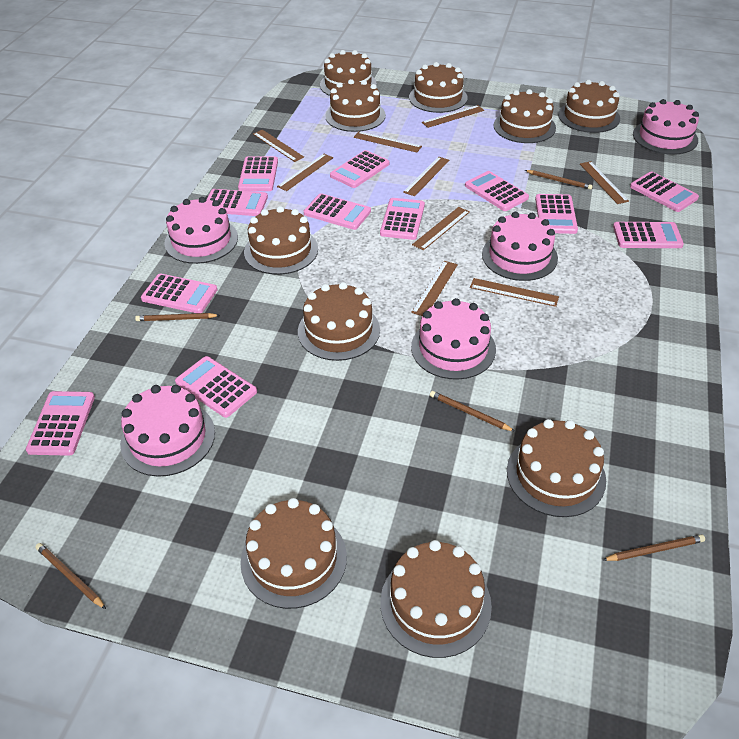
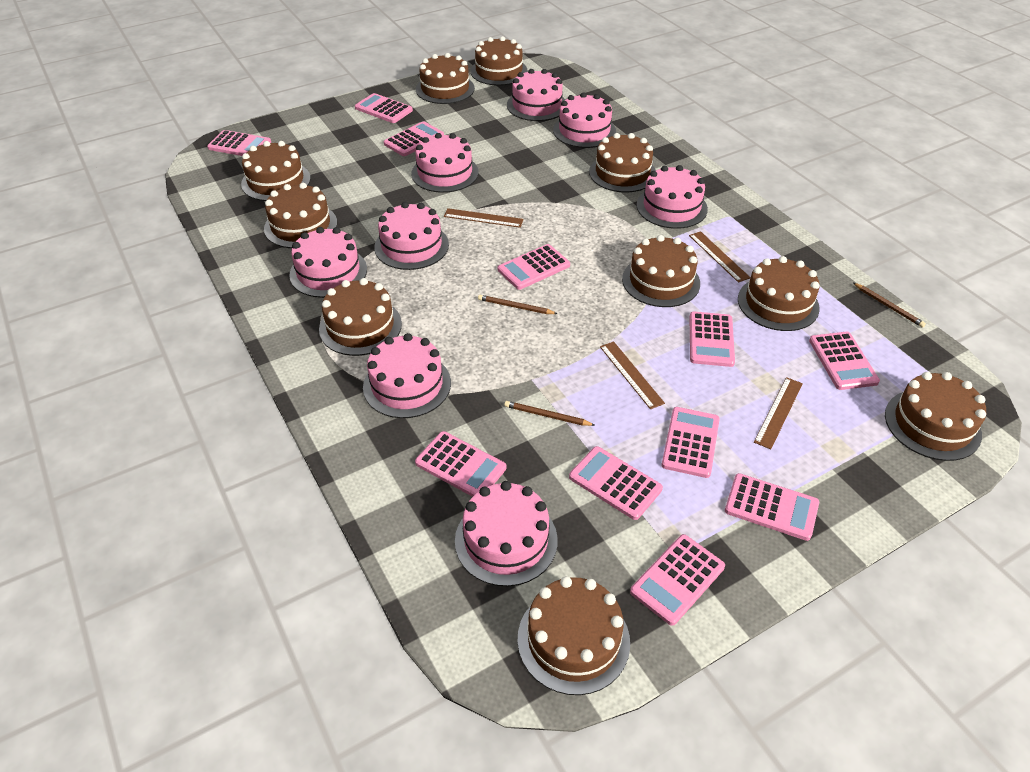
brown pencil: [35,543,106,609] [135,313,220,321] [430,391,515,432] [525,170,593,190] [603,534,705,561] = 5 -> [478,295,558,314] [504,401,595,426] [853,283,926,328] = 3
brown ruler: [253,130,304,162] [277,154,333,191] [354,131,422,152] [403,156,449,196] [411,261,458,316] [412,207,470,250] [422,105,484,128] [470,278,559,307] [580,161,629,204] = 9 -> [444,208,524,228] [600,341,665,409] [689,231,751,283] [754,377,803,449] = 4
pink cake: [120,385,215,477] [164,197,238,264] [411,298,496,380] [482,212,558,281] [633,99,699,155] = 5 -> [289,227,367,298] [363,333,451,418] [374,202,449,270] [411,133,479,193] [455,481,558,586] [507,69,565,121] [553,92,616,148] [637,165,708,229] = 8
pink calculator: [26,391,95,456] [141,274,217,313] [175,356,257,418] [207,189,268,216] [238,156,278,191] [304,193,371,230] [330,150,389,188] [380,198,425,240] [465,171,529,211] [535,194,578,234] [613,222,684,248] [630,171,699,212] = 12 -> [207,130,271,156] [355,93,413,123] [384,121,444,156] [415,431,506,497] [498,244,570,290] [569,446,663,520] [630,534,725,626] [661,407,720,478] [689,312,735,367] [725,473,819,541] [809,332,880,390] = 11

